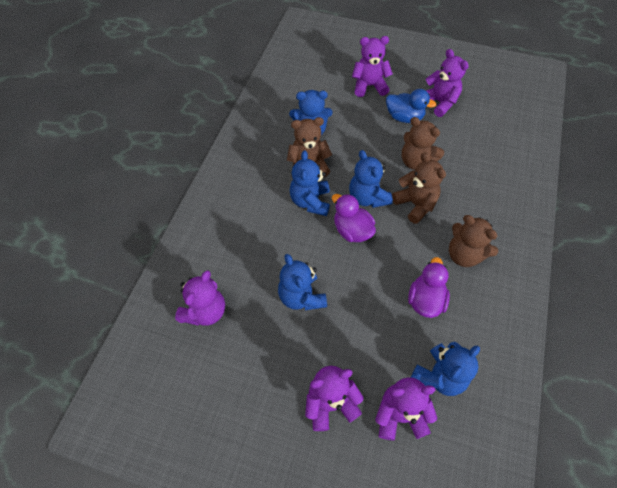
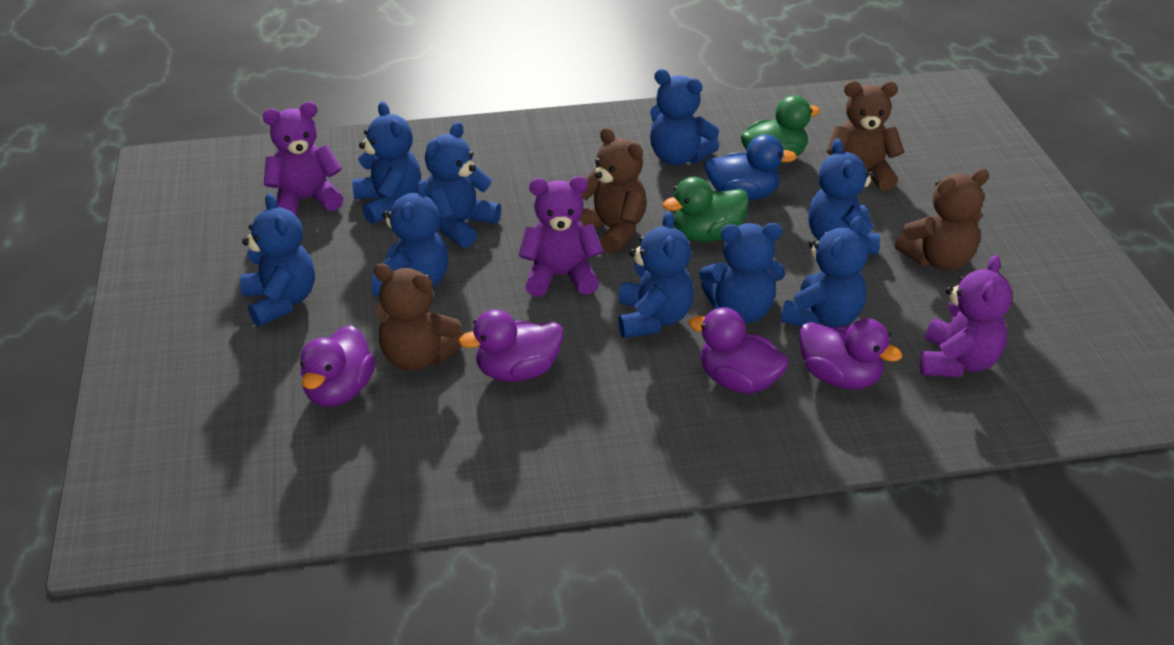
blue teddy bear: [278,254,327,310] [289,90,332,135] [290,150,330,216] [349,150,393,208] [411,342,480,396] = 5 -> [240,193,315,326] [352,101,421,224] [372,180,449,296] [425,122,501,248] [618,211,694,338] [650,69,719,165] [699,223,785,324] [781,216,868,328] [808,138,880,255] = 9
green duck: none = 0 -> [663,177,749,242] [741,95,820,164] = 2
purple duck: [332,194,376,242] [408,257,450,318] = 2 -> [300,325,375,407] [459,309,563,382] [689,307,789,394] [799,319,902,389] = 4
purple teddy bear: [175,270,225,326] [305,366,364,431] [352,36,393,97] [375,377,437,441] [426,49,469,117] = 5 -> [262,102,344,215] [518,176,603,297] [920,255,1012,377] = 3

